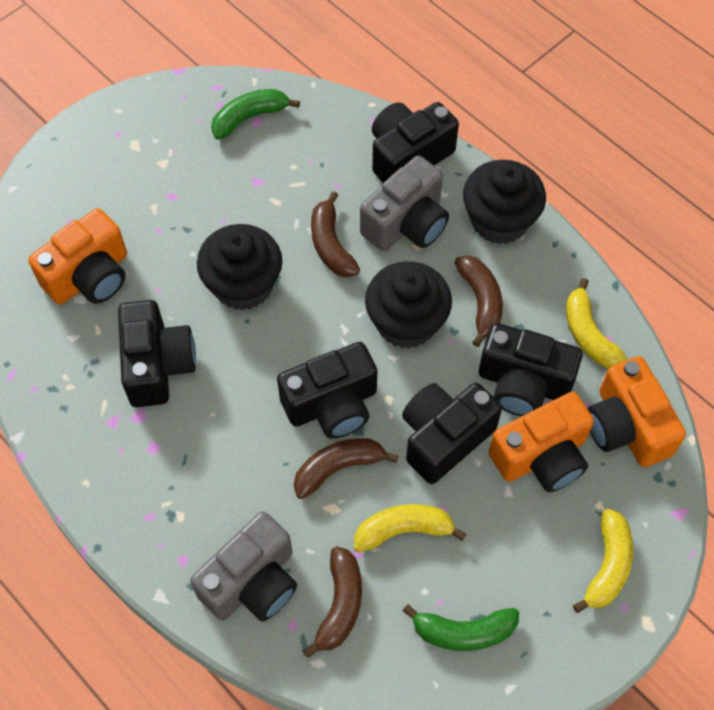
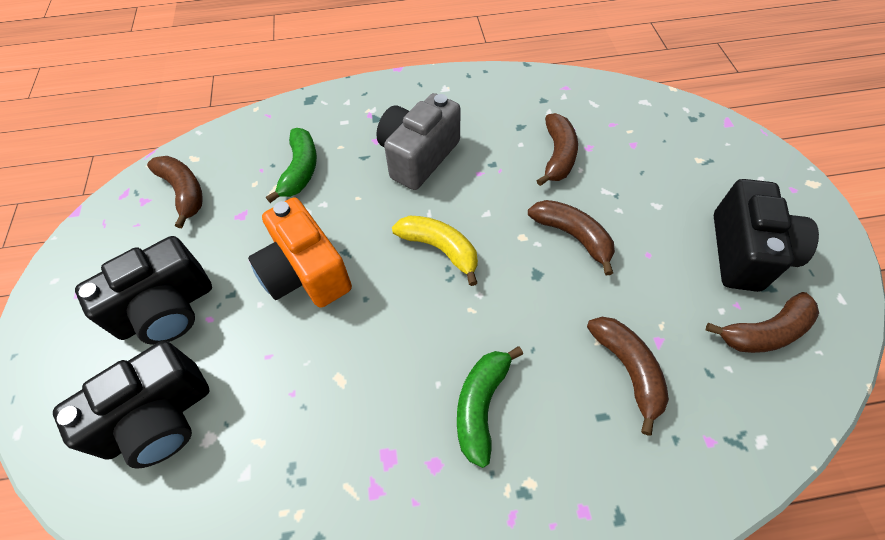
black camera: [118,300,196,407] [277,342,377,439] [372,102,459,183] [402,383,502,484] [479,323,583,416] = 5 -> [53,341,210,469] [75,236,212,345] [714,179,819,292] = 3
black cupcake: [197,224,282,311] [365,261,452,349] [463,160,546,245] = 3 -> none = 0
brown banana: [294,438,398,499] [303,546,362,658] [311,191,360,277] [454,255,503,347] = 4 -> [147,156,203,228] [528,200,615,275] [536,113,578,186] [587,317,669,435] [706,292,819,353] = 5
grey camera: [190,511,297,622] [360,155,449,251] = 2 -> [376,93,461,190] = 1
orange camera: [28,208,127,304] [489,392,594,492] [587,356,686,467] = 3 -> [248,197,352,308] = 1
yellow banana: [354,504,466,552] [566,278,628,368] [573,509,633,613] = 3 -> [392,216,478,286] = 1

